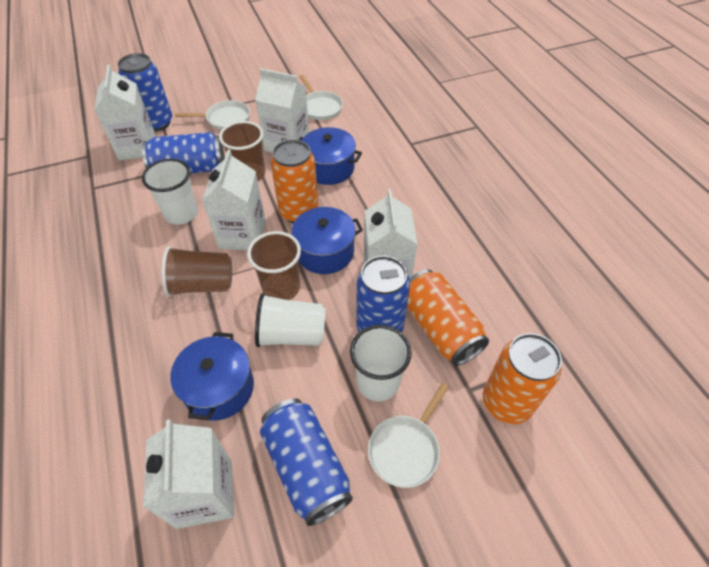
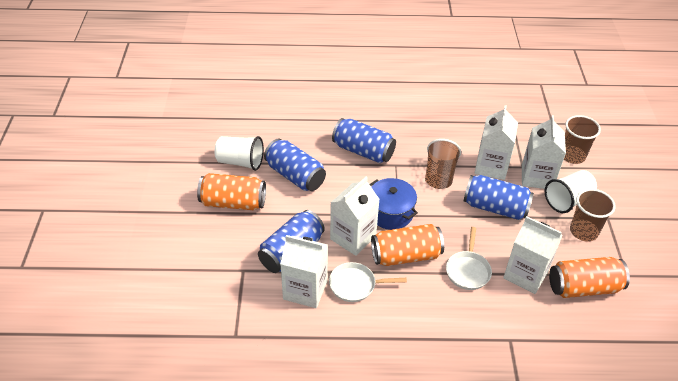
blue pot: [170,332,254,421] [292,207,363,274] [299,127,362,185] = 3 -> [369,178,418,230] = 1
white cup: [142,159,198,225] [255,293,326,347] [350,325,412,401] = 3 -> [215,136,264,171] [545,170,597,213] = 2
white pan: [175,100,250,130] [299,75,343,120] [368,383,449,488] = 3 -> [329,262,407,302] [446,227,492,290] = 2

